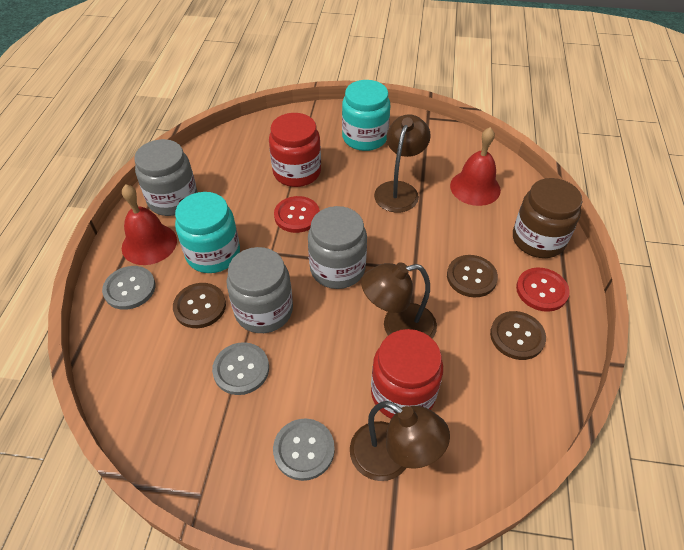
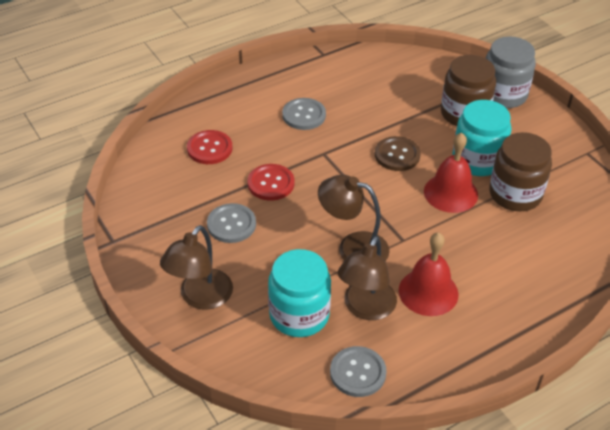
brown button: [173,283,226,328] [447,255,498,298] [490,311,546,360] = 3 -> [375,136,421,171] = 1
brown jar: [513,178,582,258] = 1 -> [441,55,496,126] [489,132,552,211] = 2
grey jar: [134,139,198,216] [227,247,293,333] [308,206,367,289] = 3 -> [486,36,536,108] = 1
red jar: [269,113,321,187] [371,329,443,419] = 2 -> none = 0

